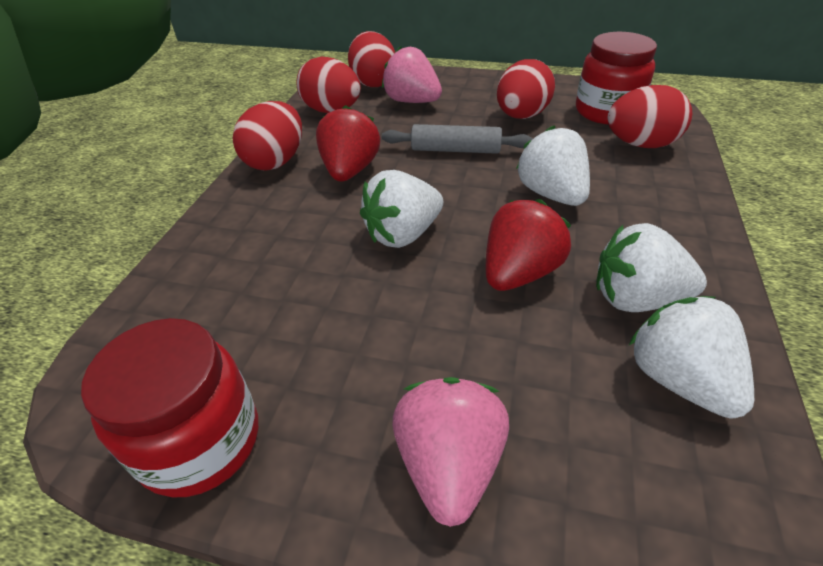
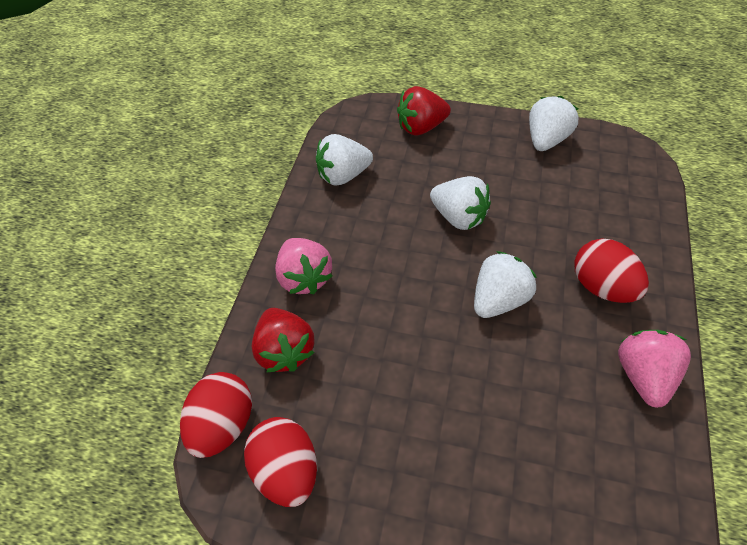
grey rolling pin: [382,124,533,154] = 1 -> none = 0
red egg: [233,101,302,171] [296,57,361,113] [348,31,395,87] [497,59,555,119] [608,85,692,148] = 5 -> [180,372,252,458] [244,417,317,507] [574,239,649,303] = 3
red jar: [81,318,258,497] [576,32,657,125] = 2 -> none = 0

